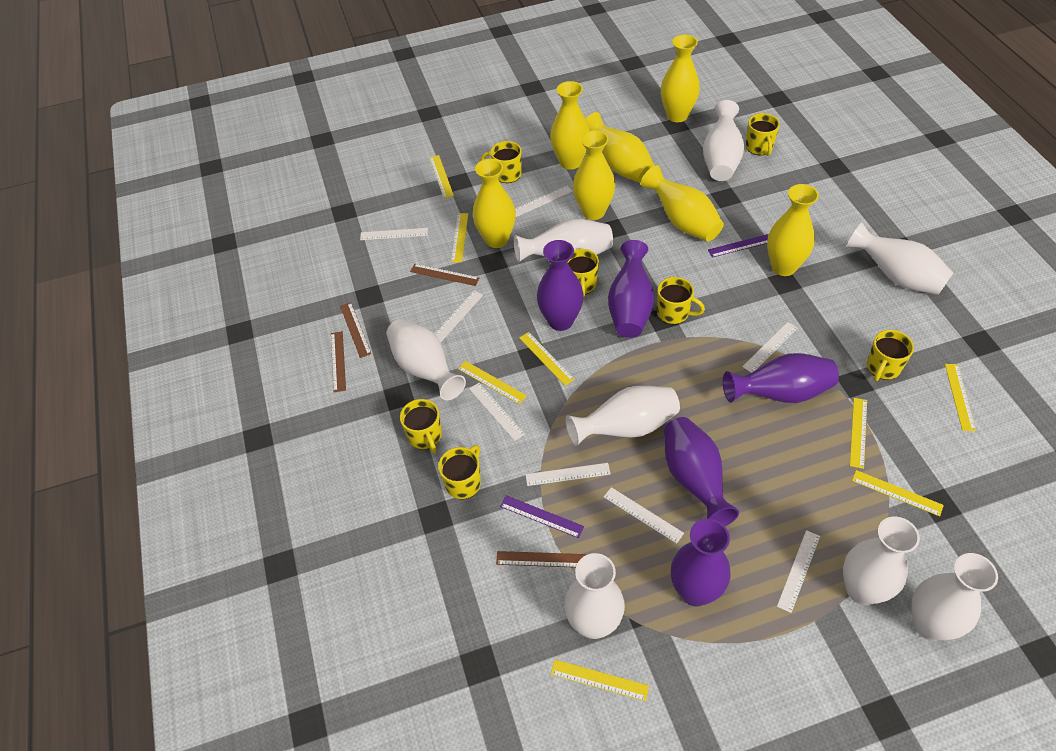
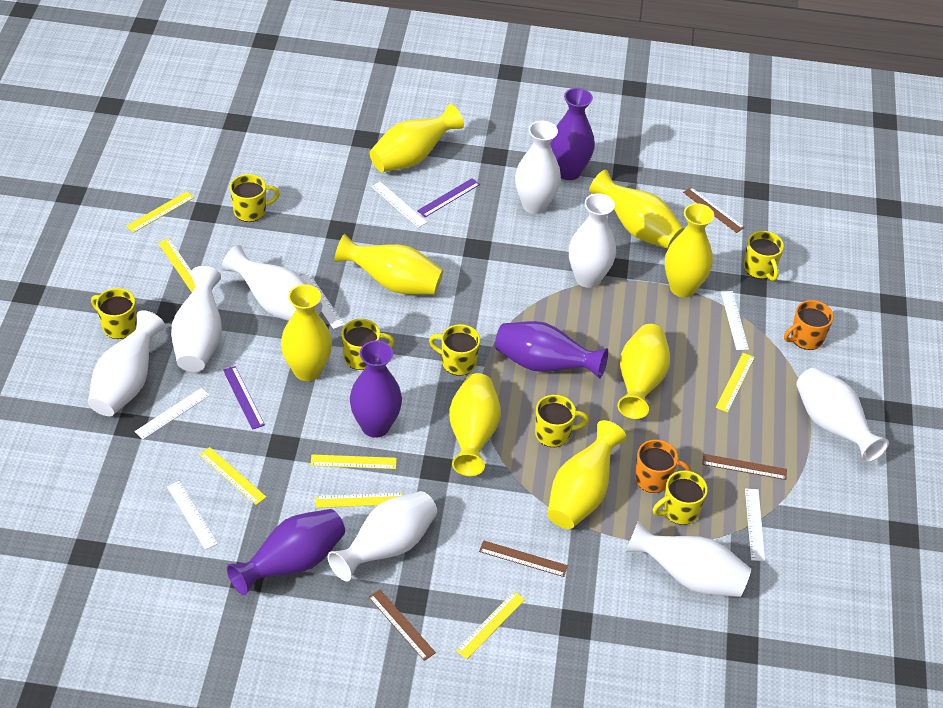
orange mug: none = 0 -> [635,439,691,493] [784,300,834,350] = 2
purple vase: [537,240,584,331] [608,240,654,338] [664,417,739,526] [671,519,730,606] [723,353,839,403] = 5 -> [227,509,345,595] [350,341,402,438] [495,321,608,378] [550,88,595,180] = 4
white ruler: [360,228,428,240] [435,291,483,343] [469,383,525,441] [515,186,573,217] [525,463,610,486] [604,487,684,544] [742,322,798,373] [777,530,820,613] = 8 -> [135,388,210,440] [167,481,218,550] [301,273,345,329] [371,181,427,228] [721,291,749,350] [745,489,765,561] = 6
yellow ruler: [429,155,454,198] [451,213,468,262] [458,361,527,404] [519,332,575,385] [551,660,649,701] [850,398,867,469] [852,470,944,516] [945,364,976,431] = 8 -> [126,191,194,233] [158,239,195,292] [199,447,266,505] [310,454,397,469] [316,493,403,508] [456,591,525,659] [716,353,755,412] = 7
yellow vase: [473,159,516,248] [550,81,590,170] [573,130,615,220] [586,112,655,183] [641,165,724,242] [661,34,700,122] [767,184,819,276] = 7 -> [281,284,332,381] [334,234,443,295] [370,104,464,172] [449,373,501,476] [547,420,626,529] [589,170,684,249] [617,324,670,419] [665,203,714,298] = 8

